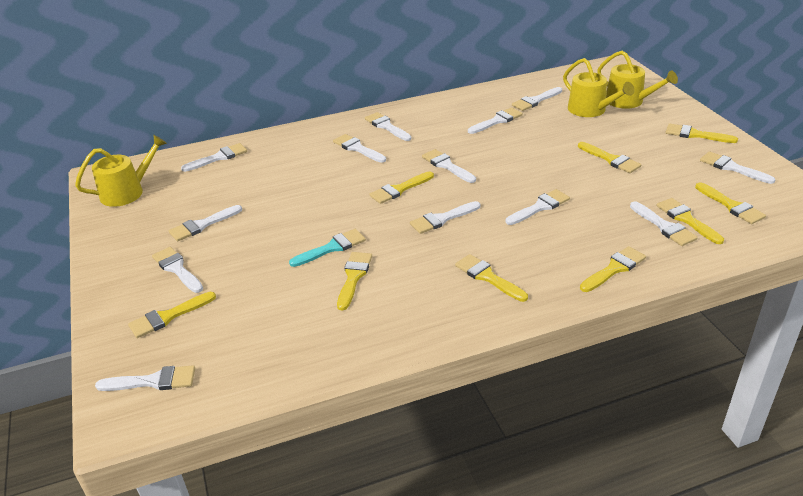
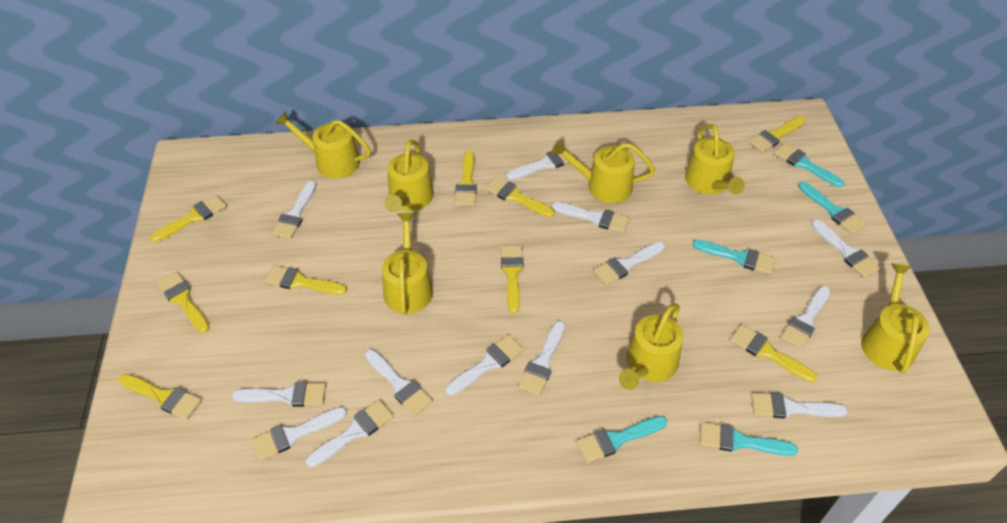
turquoise brush: [289,229,366,267] = 1 -> [576,416,667,463] [693,240,775,274] [700,422,798,456] [774,143,845,187] [798,182,866,234] = 5
yellow watering can: [75,135,167,207] [563,58,635,117] [597,51,678,109] = 3 -> [275,111,371,178] [382,213,433,315] [385,139,434,212] [552,140,655,203] [619,303,683,390] [685,124,745,194] [861,264,930,374] = 7

